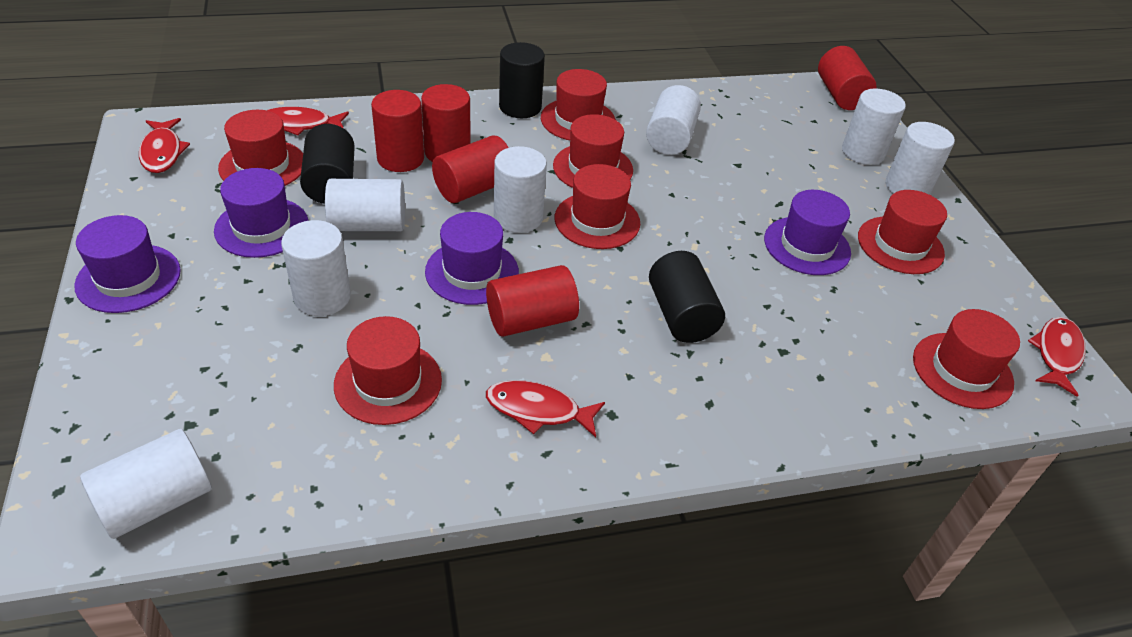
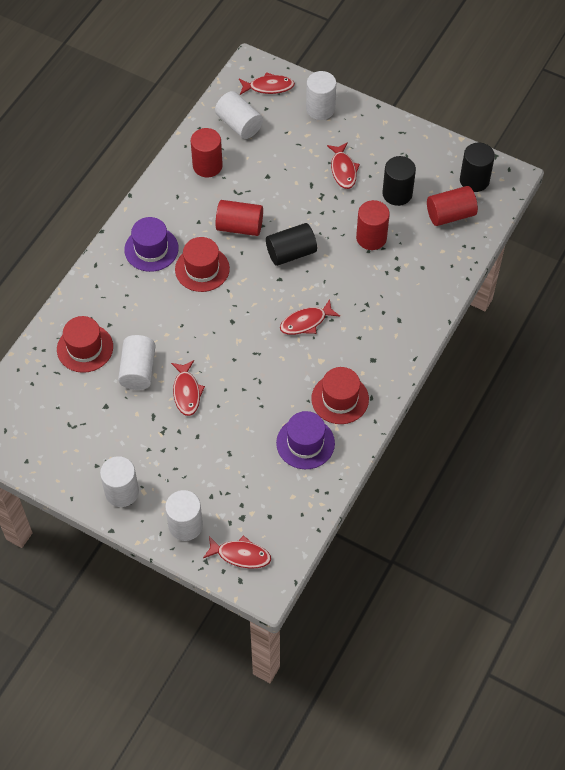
purple hat: [74,215,181,313] [214,168,309,258] [425,212,519,305] [764,190,851,275] = 4 -> [124,217,179,272] [276,411,335,469] = 2
red cylinder: [371,90,424,172] [421,84,471,162] [432,135,509,203] [486,265,579,337] [818,46,877,110] = 5 -> [191,128,223,177] [216,200,263,236] [356,200,390,250] [427,186,478,226] = 4
red fish: [139,118,190,173] [267,107,349,135] [486,380,605,437] [1028,317,1086,396] = 4 -> [171,360,205,416] [203,535,271,569] [239,72,295,95] [280,299,340,335] [327,142,360,189] = 5
red hat: [218,110,303,186] [334,316,442,425] [541,69,616,140] [553,114,633,188] [555,164,640,249] [858,190,947,274] [913,309,1020,409] = 7 -> [57,316,113,373] [175,237,230,292] [311,367,369,424] = 3
white cylinder: [80,429,212,539] [281,220,351,316] [325,179,405,231] [494,146,547,233] [646,85,701,155] [842,89,906,165] [885,122,955,195] = 7 -> [100,456,139,507] [118,335,155,390] [165,490,203,541] [215,91,263,139] [306,71,336,120] = 5

